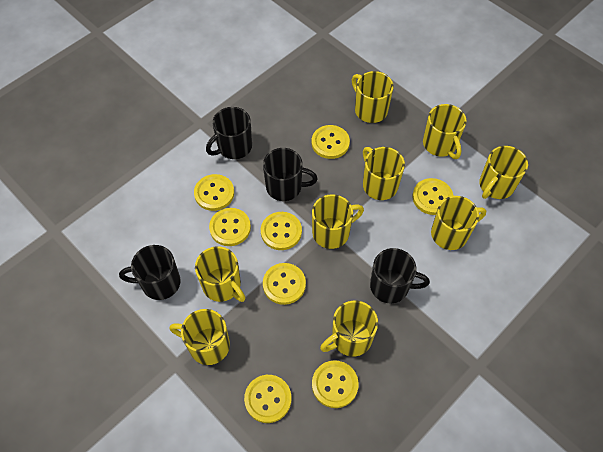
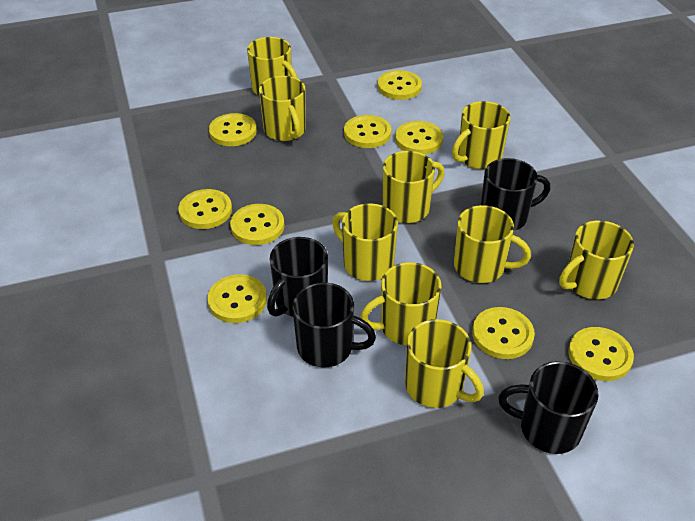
yellow button: [194,174,234,211] [209,208,251,246] [244,375,291,423] [261,212,302,250] [263,263,306,305] [312,125,350,159] [312,360,359,408] [412,178,453,215] = 8 -> [178,189,232,229] [207,274,267,323] [209,113,257,146] [230,204,285,245] [344,115,391,148] [378,70,422,100] [395,121,443,154] [472,307,535,359] [568,327,634,381] = 9

